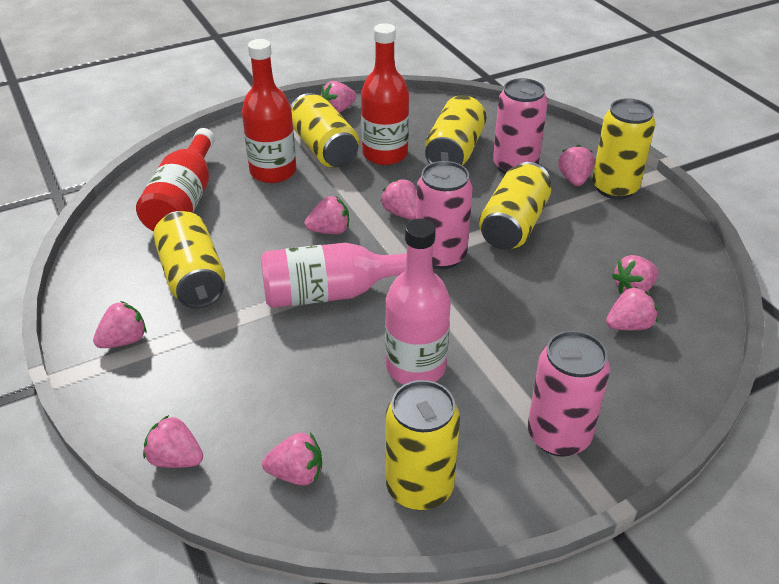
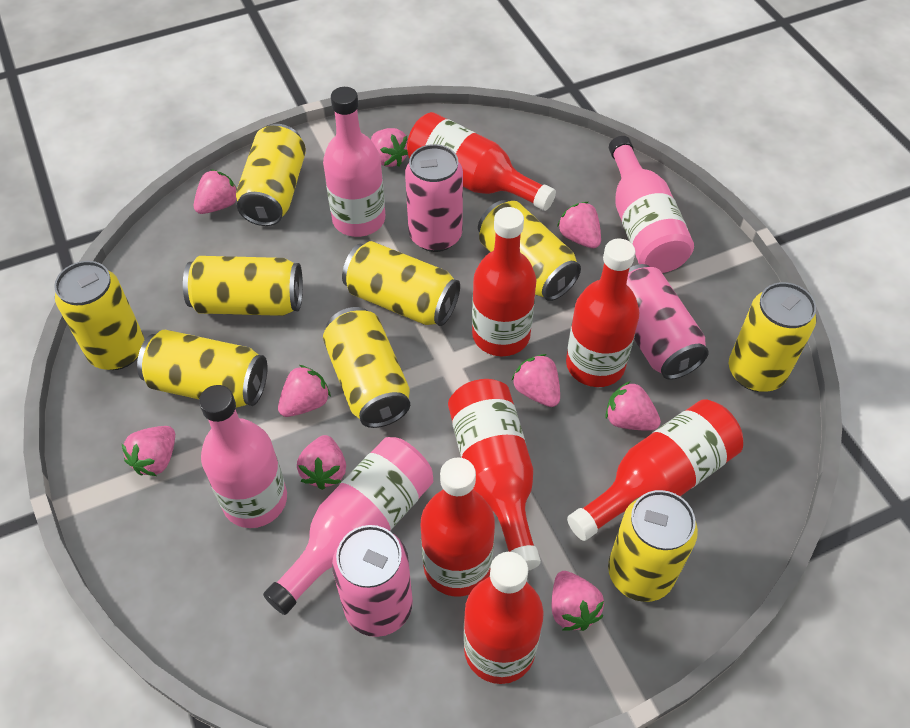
pink bottle: [261,243,407,308] [385,219,451,384] = 2 -> [199,385,287,528] [263,437,433,615] [323,87,385,237] [609,136,694,273] = 4
red bottle: [136,128,215,231] [242,39,296,183] [361,23,409,165] = 3 -> [407,112,556,211] [420,457,495,597] [448,379,541,571] [463,552,544,684] [472,207,537,356] [566,239,639,387] [567,399,743,541] = 7
yellow can: [153,211,225,309] [291,93,359,167] [385,380,460,510] [425,95,487,166] [479,162,551,250] [592,98,655,199] = 6 -> [54,261,145,370] [137,330,267,408] [183,256,303,316] [236,124,306,226] [323,307,410,428] [342,241,460,326] [478,200,581,301] [608,490,698,602] [729,282,817,392] = 9

